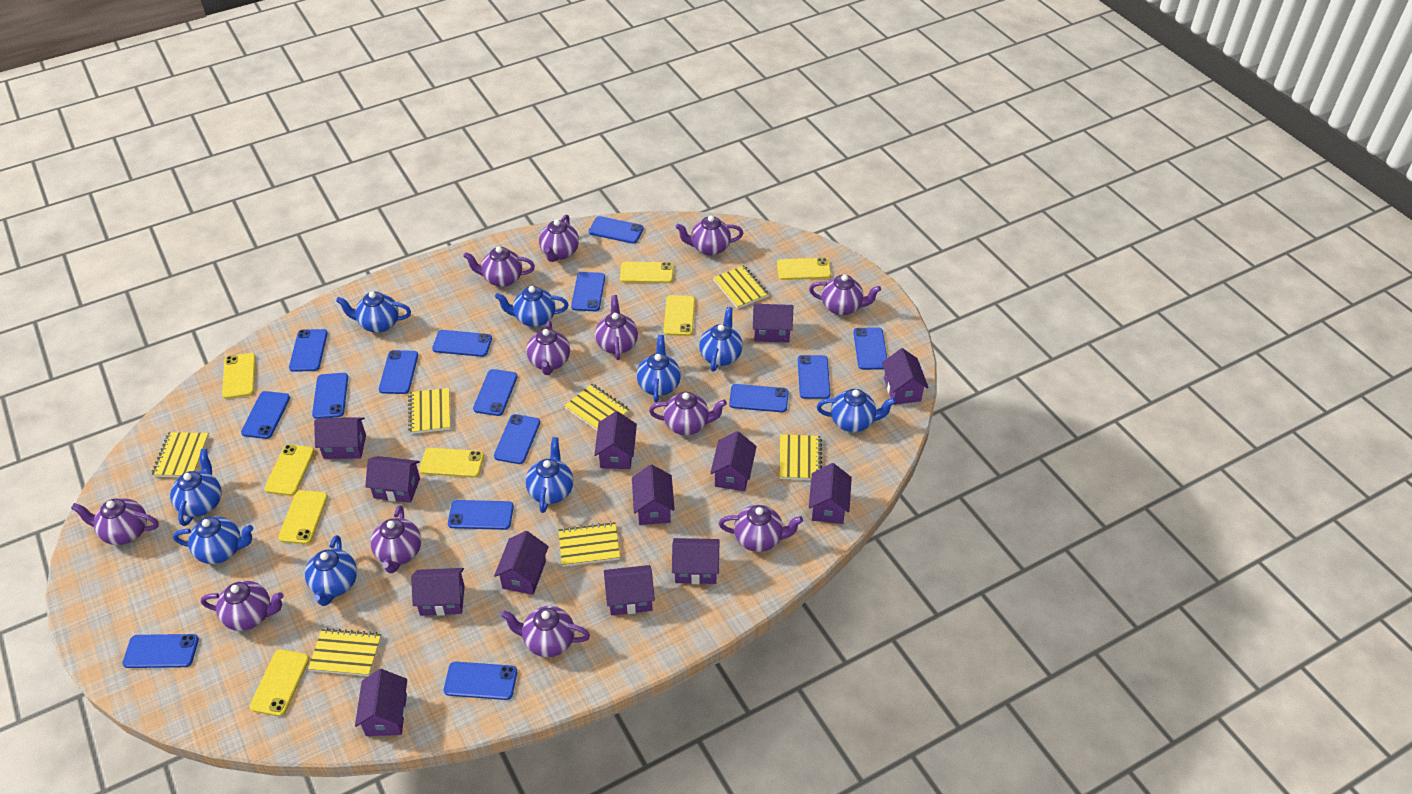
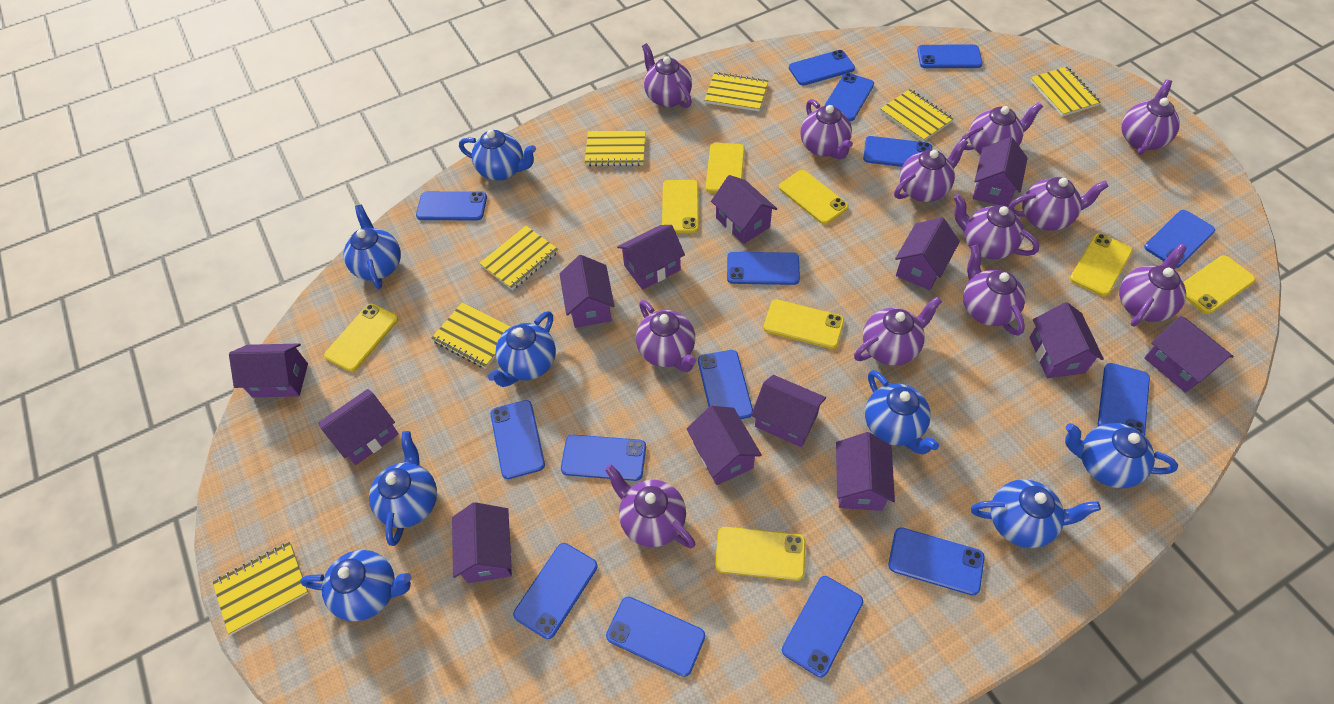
blue teapot: [170,449,221,526] [173,516,253,564] [305,535,357,606] [336,292,411,333] [495,286,569,327] [526,437,573,513] [637,335,681,403] [699,307,743,372] [817,389,896,432] = 9 -> [300,550,412,621] [343,204,401,289] [369,431,437,546] [459,130,536,181] [488,311,556,387] [865,370,939,455] [971,479,1101,548] [1065,423,1178,488] = 8

